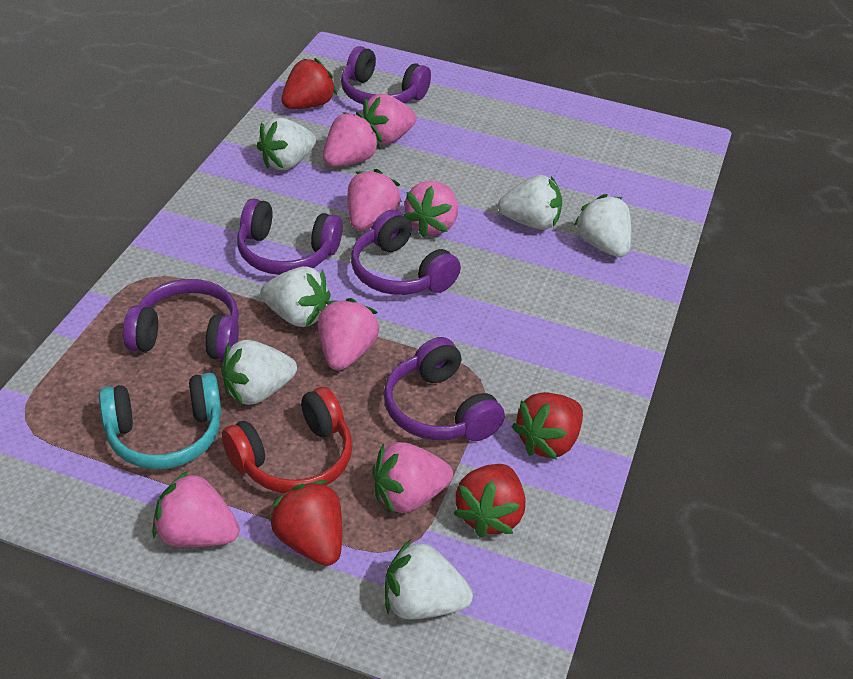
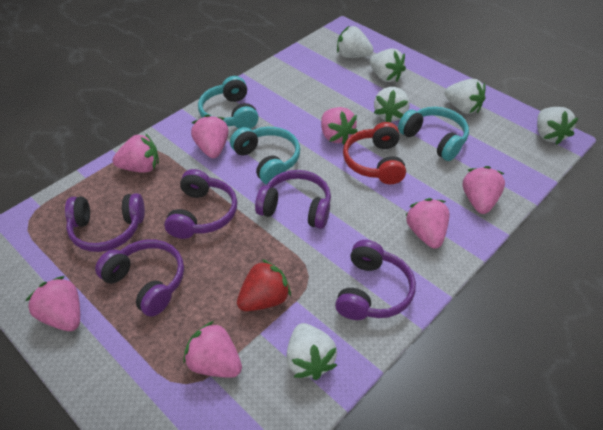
red strawberry: [268,480,342,566] [281,58,337,109] [453,464,525,537] [512,392,583,460] = 4 -> [237,259,291,311] = 1
turquoise headphones: [99,373,221,470] = 1 -> [198,76,259,129] [230,127,300,184] [398,107,469,161] = 3

